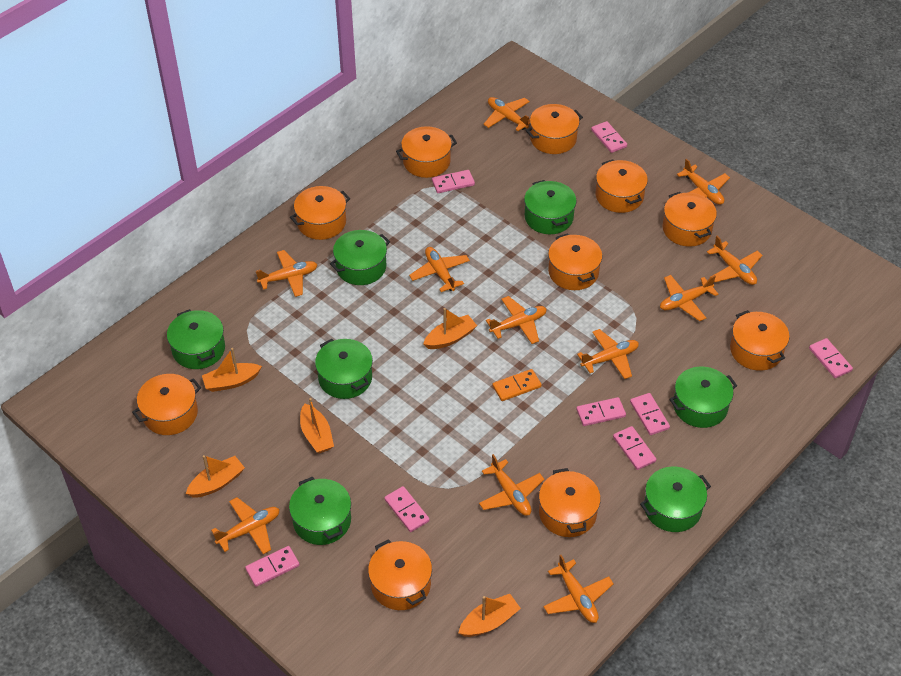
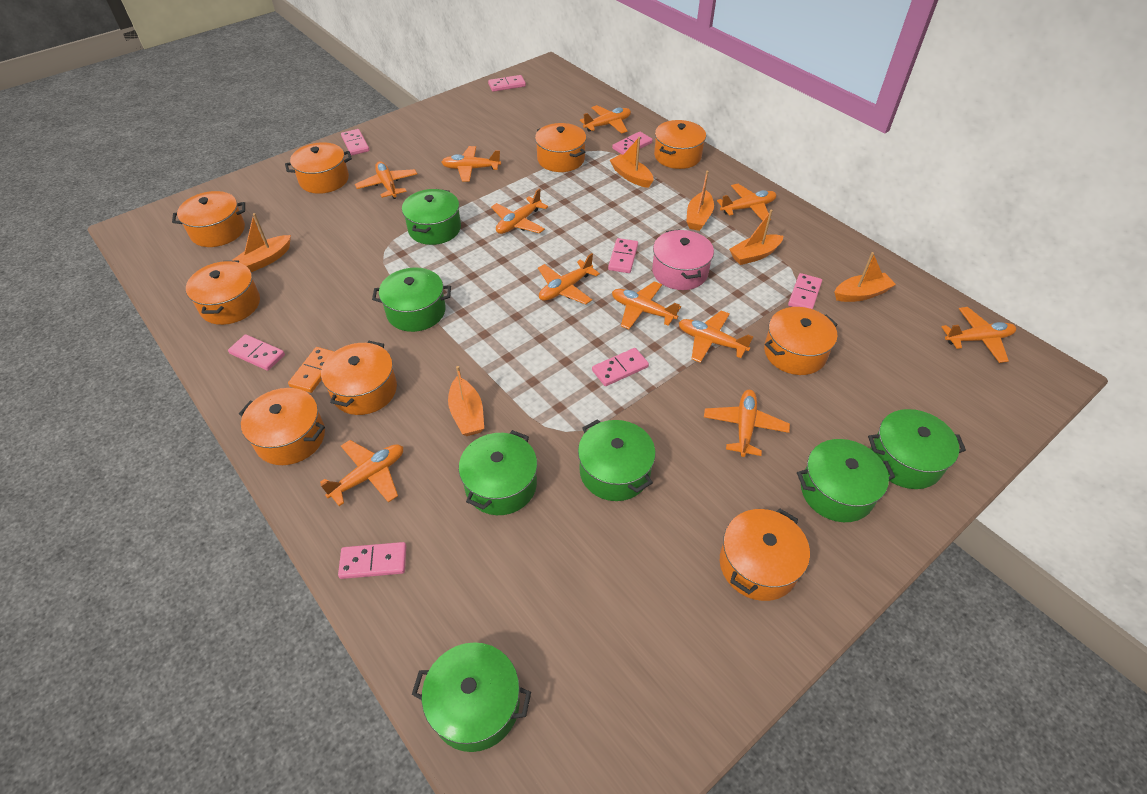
orange boat: [186,455,245,497] [202,348,262,392] [300,398,334,453] [423,308,477,349] [459,594,521,637] = 5 -> [232,213,291,272] [448,366,484,436] [610,137,653,188] [686,171,714,231] [729,210,783,265] [835,252,896,302] = 6
orange pot: [132,374,201,435] [290,186,350,240] [368,539,432,610] [396,126,457,178] [526,104,583,154] [539,468,601,537] [548,233,602,290] [596,160,648,213] [663,192,717,247] [730,310,789,371] = 10 -> [172,191,245,247] [186,261,260,325] [239,388,325,465] [285,142,352,194] [321,341,397,415] [535,123,586,172] [654,120,706,169] [720,509,810,601] [764,307,838,375] = 9
pink pot: none = 0 -> [652,229,714,290] = 1

